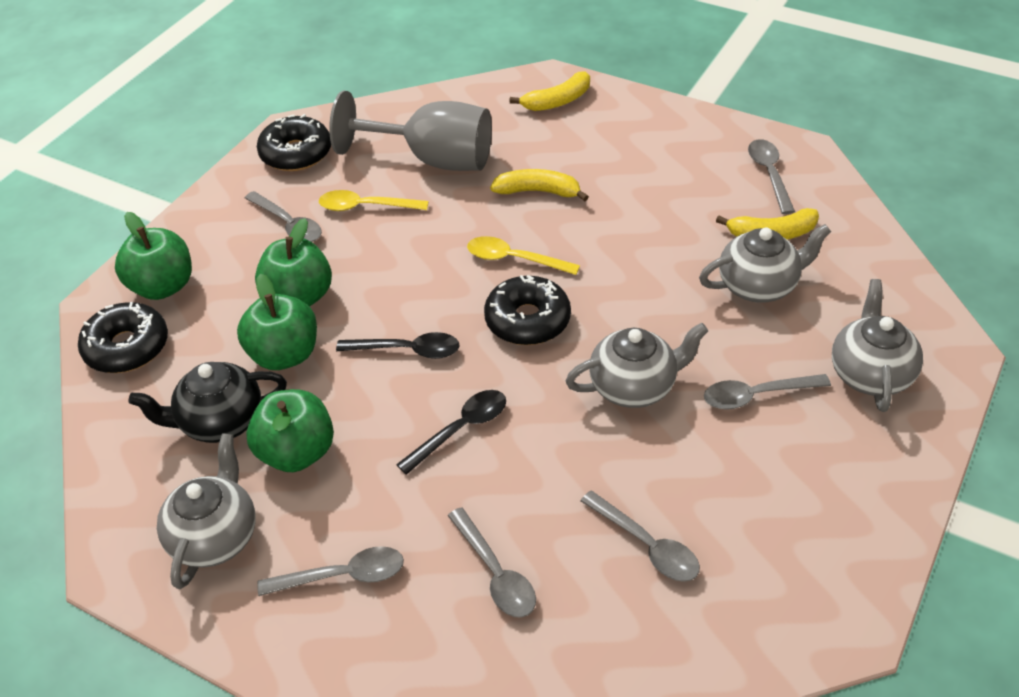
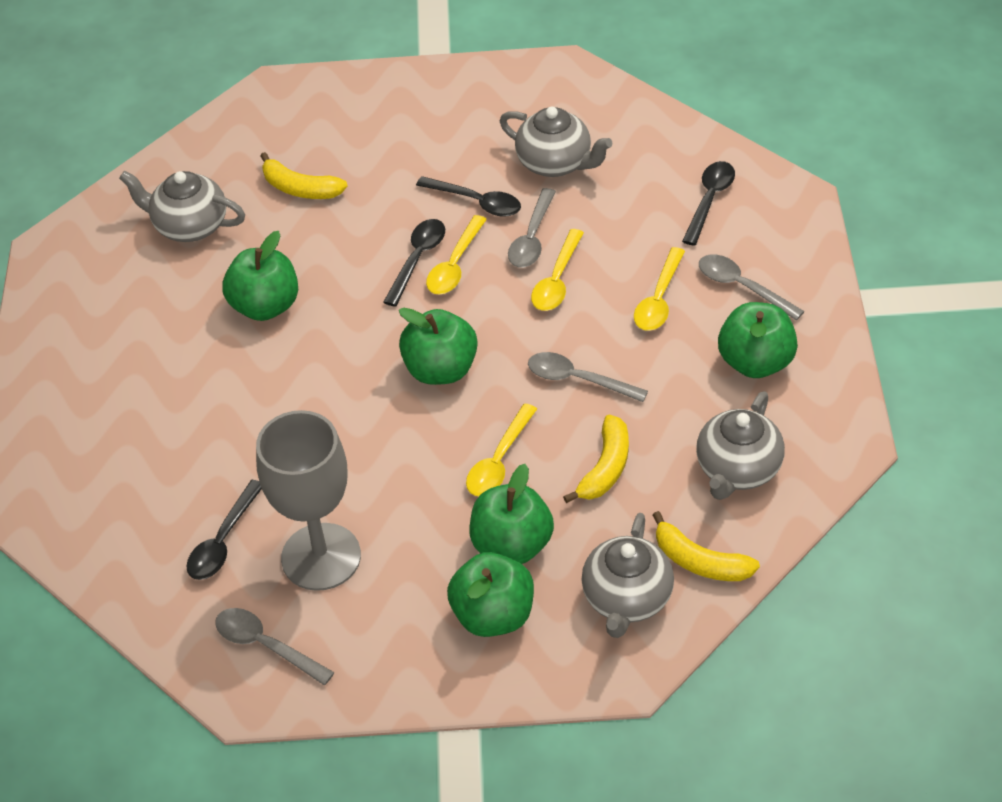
black donut: [78,302,168,373] [257,114,331,171] [484,275,571,345] = 3 -> none = 0
black spoon: [336,332,460,359] [396,390,506,475] = 2 -> [186,480,262,580] [383,219,445,307] [416,176,521,217] [682,161,735,246] = 4
black teapot: [128,362,287,443] = 1 -> none = 0
green apple: [115,212,192,300] [237,274,317,370] [246,389,334,472] [255,218,332,307] = 4 -> [222,231,298,321] [399,308,478,385] [447,552,534,637] [469,464,554,564] [718,302,798,378] = 5
grey spoon: [245,191,322,242] [257,546,404,596] [448,507,536,618] [580,491,700,582] [704,374,831,410] [748,139,795,214] = 6 -> [215,608,335,685] [508,188,556,267] [528,352,648,402] [699,254,805,321] = 4
yellow spoon: [319,190,429,211] [467,236,580,275] = 2 -> [426,215,487,294] [466,403,537,496] [531,229,584,311] [634,247,685,331] = 4

